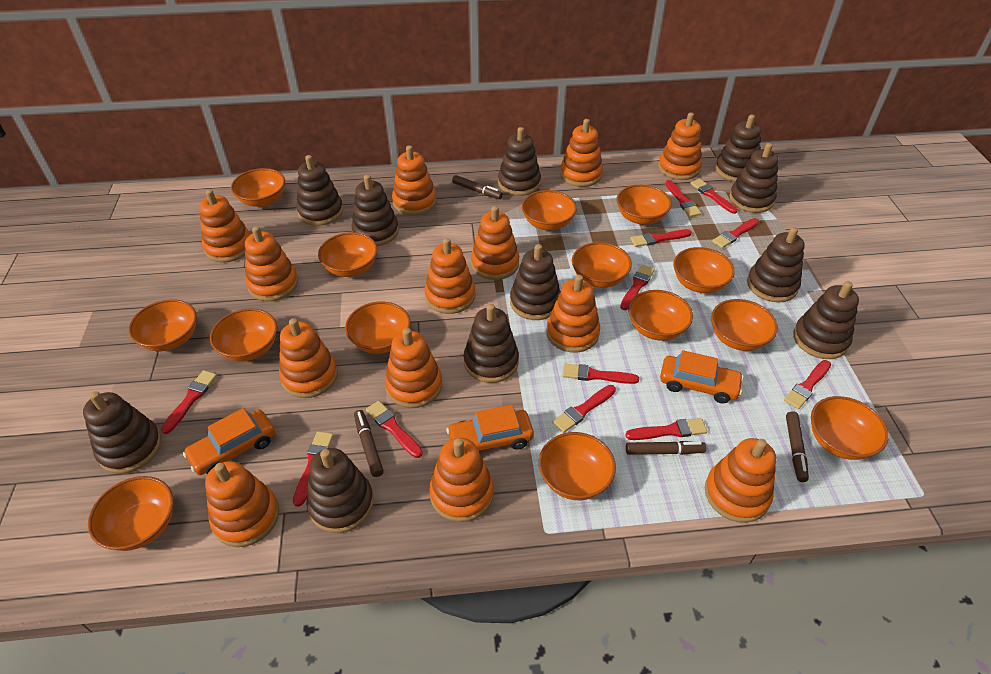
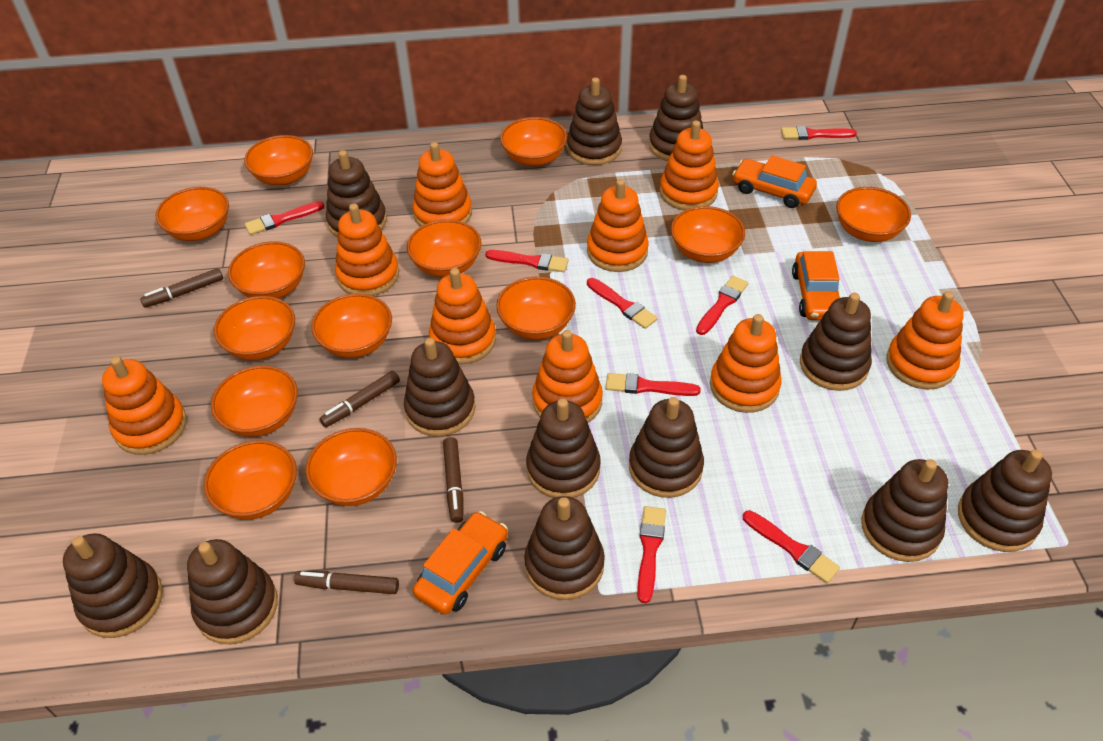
brown stacking toy: [83,391,162,474] [296,155,343,226] [306,448,374,533] [351,175,399,246] [464,304,519,383] [498,127,541,196] [510,244,561,320] [715,115,761,182] [729,143,779,213] [747,227,805,303] [793,281,859,359] = 11 -> [63,533,163,638] [187,539,278,644] [326,150,387,237] [404,338,475,437] [524,496,605,600] [526,398,601,498] [567,77,622,165] [629,397,704,498] [649,75,703,161] [800,293,872,391] [861,459,948,562] [958,449,1052,552] = 12
orange bowl: [88,476,174,551] [129,299,197,351] [210,308,277,362] [231,168,285,207] [318,232,377,277] [345,302,411,354] [522,190,577,231] [539,432,616,500] [572,242,632,288] [617,185,672,225] [628,290,693,341] [673,247,735,293] [711,299,778,351] [811,396,889,460] = 14 -> [156,187,229,241] [204,440,297,520] [211,365,298,437] [214,296,295,360] [228,241,305,298] [244,135,313,185] [306,428,397,506] [311,294,392,358] [407,219,482,277] [496,277,576,340] [500,117,567,166] [671,206,745,263] [836,187,911,242] = 13
orange stacking toy: [199,190,251,262] [205,461,279,547] [245,226,298,301] [279,318,338,398] [385,328,442,408] [392,145,437,215] [424,238,475,314] [429,438,494,522] [471,206,519,280] [546,275,600,353] [560,119,603,187] [658,113,702,180] [705,438,776,523] = 13 -> [102,356,187,455] [335,203,399,296] [413,142,472,227] [429,268,496,364] [532,330,603,423] [587,179,649,272] [660,120,719,210] [710,314,781,413] [886,291,964,390] = 9
red brush: [161,370,217,434] [293,431,334,507] [366,401,423,458] [553,385,616,433] [562,364,639,384] [620,264,655,310] [625,418,707,440] [630,229,692,247] [665,180,701,217] [690,179,738,214] [712,218,759,248] [784,360,831,409] = 12 -> [245,201,324,235] [486,250,569,272] [587,278,657,329] [606,373,701,396] [637,506,666,603] [696,276,748,335] [743,510,840,583] [781,126,857,140] = 8

